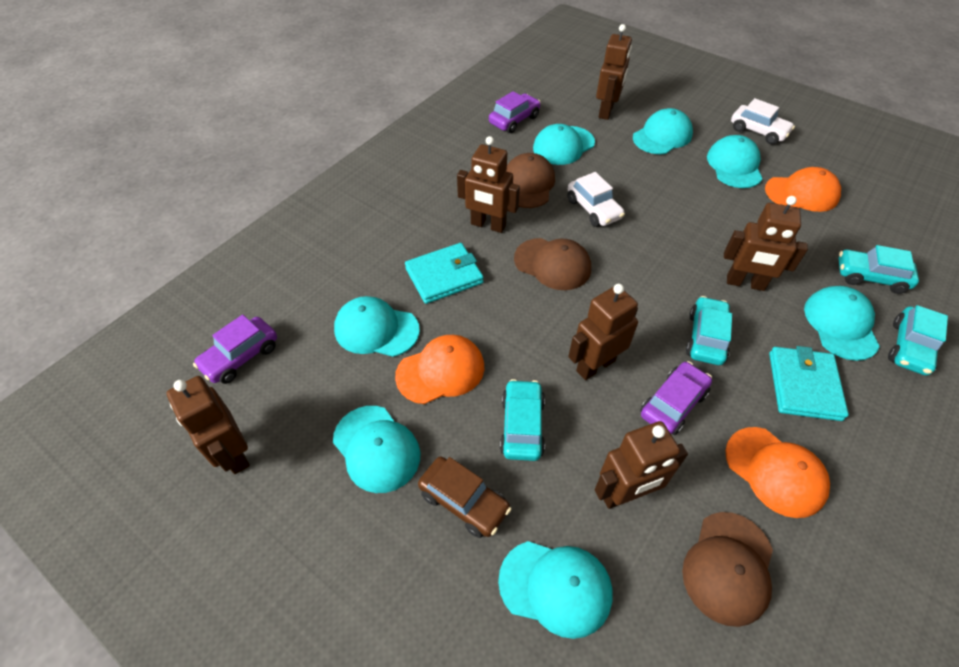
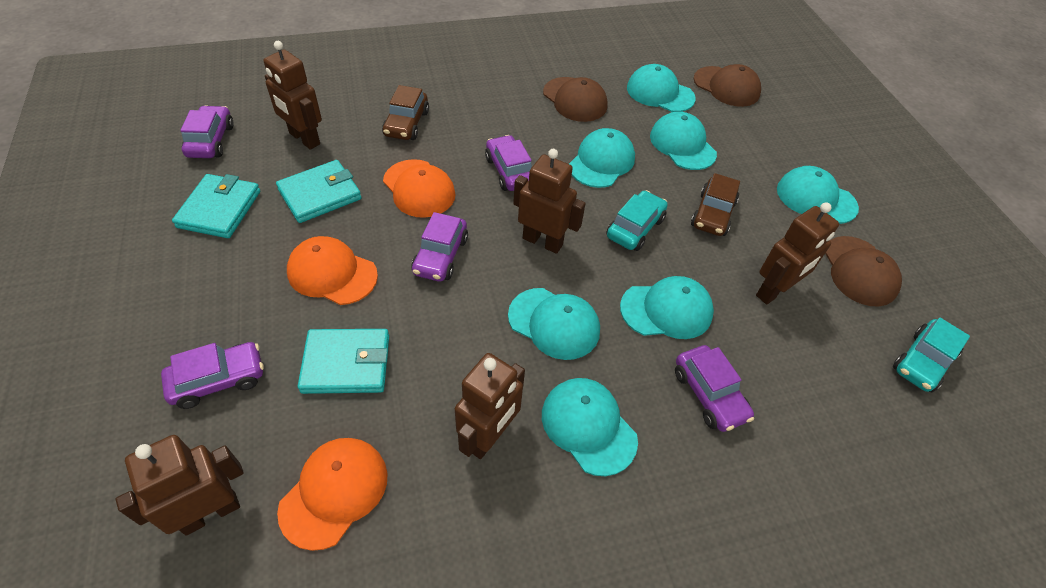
brown car: [418,457,511,538] = 1 -> [382,85,429,140] [691,173,740,236] = 2
brown robot: [167,376,250,474] [457,136,520,233] [568,284,638,380] [595,421,688,509] [596,24,632,120] [724,196,808,291] = 6 -> [115,435,244,535] [264,41,322,150] [455,353,525,459] [513,149,586,254] [756,202,839,305] = 5
purple car: [193,314,277,384] [489,91,541,133] [640,361,712,435] = 3 -> [161,342,264,409] [180,105,234,158] [411,212,468,282] [485,135,532,191] [675,345,754,432] = 5
turquoise car: [500,379,545,461] [686,296,732,365] [838,245,919,294] [888,305,948,376] = 4 -> [606,190,668,251] [893,318,970,393] = 2
turquoise wallet: [405,243,484,304] [769,346,849,421] = 2 -> [172,174,260,238] [276,160,362,223] [298,329,389,394] = 3
white car: [568,172,625,227] [731,98,795,144] = 2 -> none = 0

